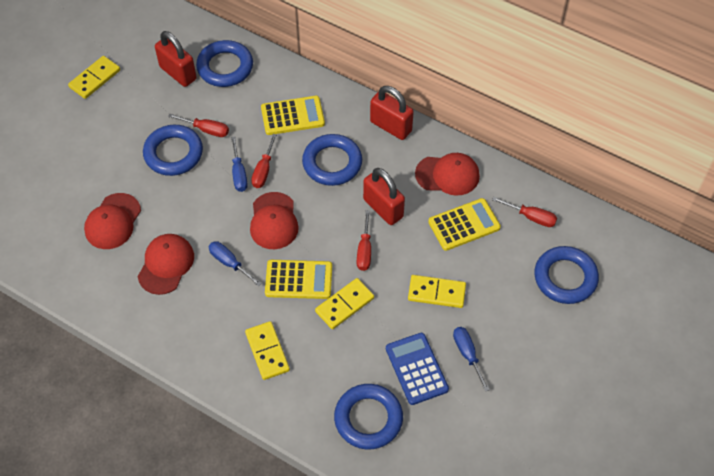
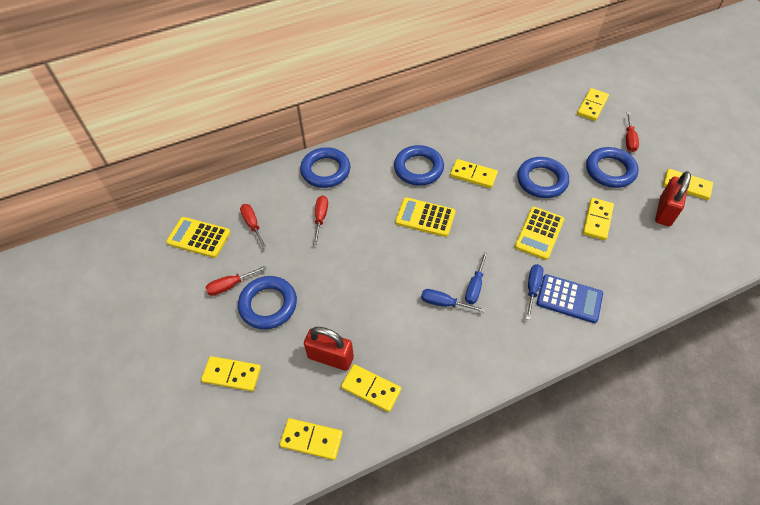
red cap: [84,193,141,249] [138,234,194,295] [250,192,299,249] [415,153,480,196] = 4 -> none = 0
red padlock: [155,31,197,87] [363,168,405,225] [370,86,414,140] = 3 -> [304,327,354,371] [655,171,691,226] = 2
yellow domino: [68,56,120,99] [245,321,290,380] [315,278,374,329] [408,275,466,308] = 4 -> [201,356,261,391] [280,418,343,460] [341,364,401,412] [450,159,498,188] [577,88,609,121] [583,198,614,240] [663,169,713,200] = 7

